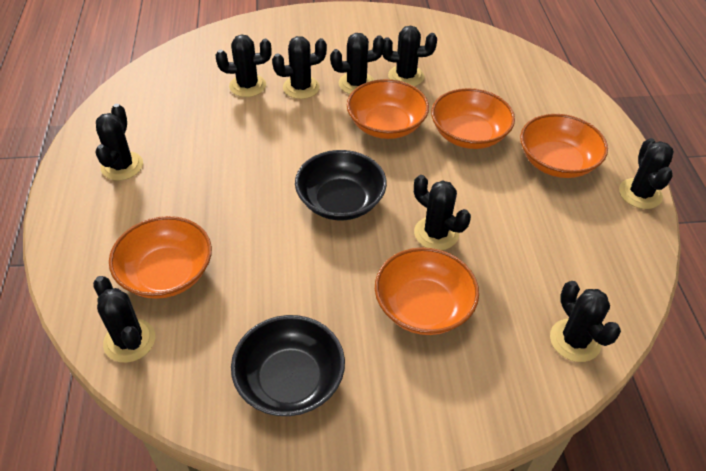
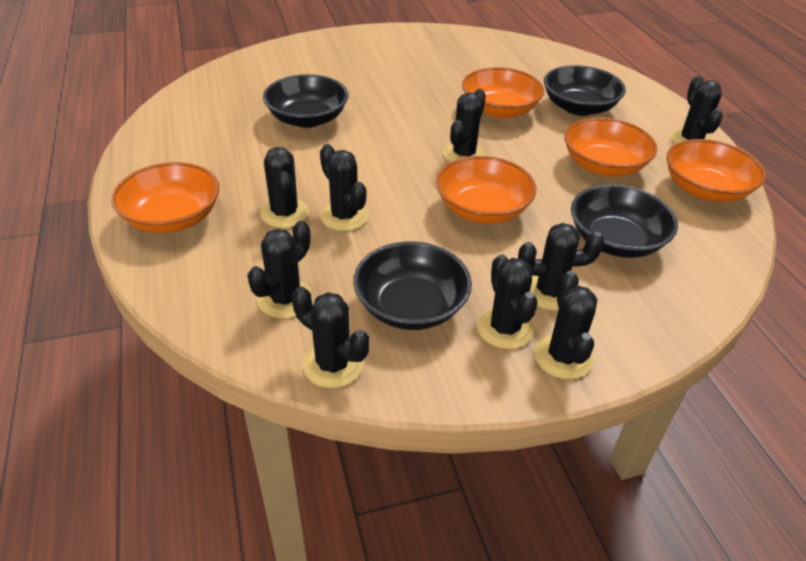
black bowl: [231,315,345,416] [295,150,387,220] = 2 -> [263,74,348,128] [353,242,472,330] [544,65,626,116] [571,184,678,258] = 4

